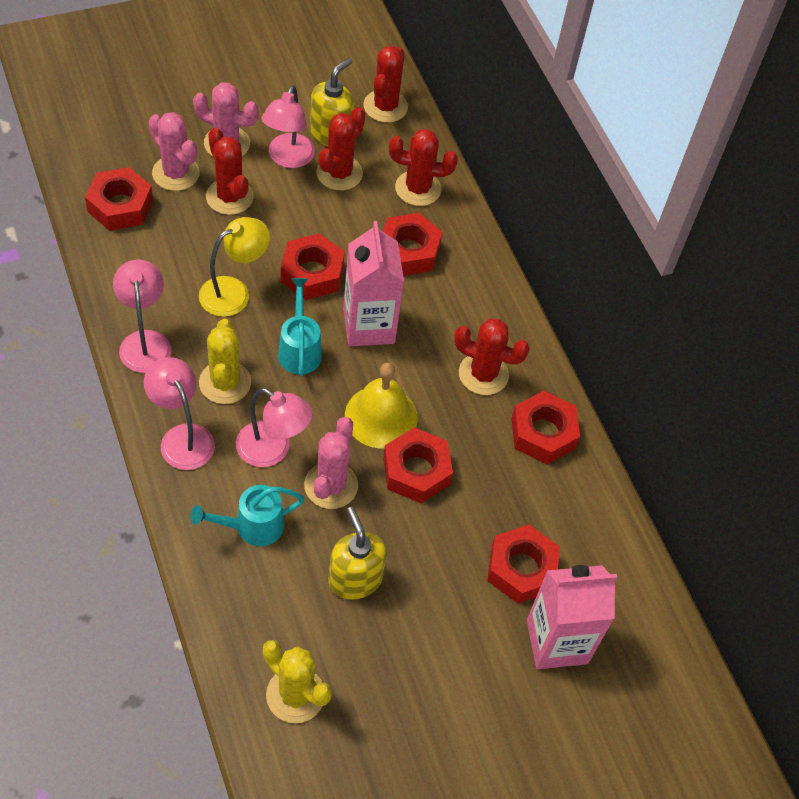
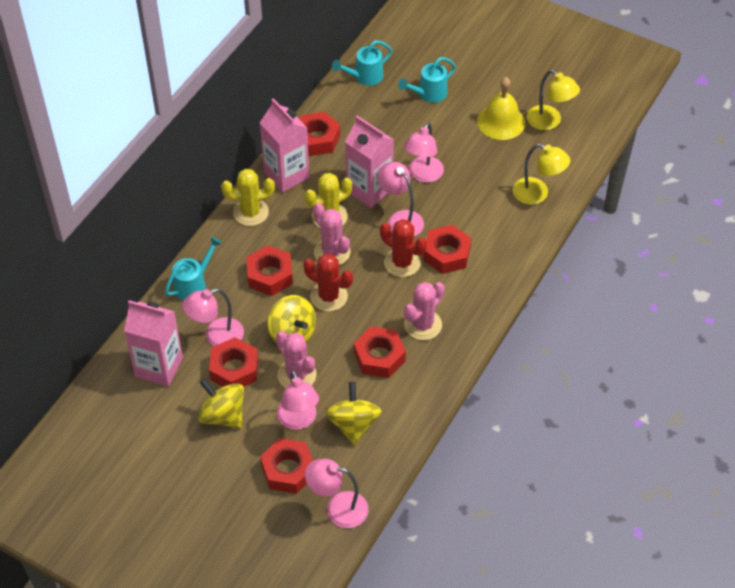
pink carton: [343,221,404,346] [527,565,617,669] = 2 -> [124,300,183,386] [260,98,310,192] [345,116,394,208] = 3
pink lamp: [113,259,172,373] [144,357,215,470] [236,388,313,467] [261,85,315,168] = 4 -> [182,288,244,346] [277,370,319,430] [305,459,368,528] [377,162,424,237] [404,122,444,183] = 5
red cactus: [206,128,254,215] [316,107,365,190] [363,46,408,123] [389,129,458,206] [454,319,530,395] = 5 -> [303,253,353,311] [380,219,427,277] = 2
turquoise watering can: [190,485,305,546] [278,278,322,376] = 2 -> [165,237,222,301] [332,40,392,86] [398,57,456,103] = 3
yellow lamp: [199,217,270,317] = 1 -> [513,144,570,205] [527,70,580,130] = 2
yellow soap dispenser: [310,58,355,146] [328,507,387,600] = 2 -> none = 0
yellow spinning top: none = 0 -> [198,378,244,428] [267,295,316,342] [325,382,381,445] = 3

